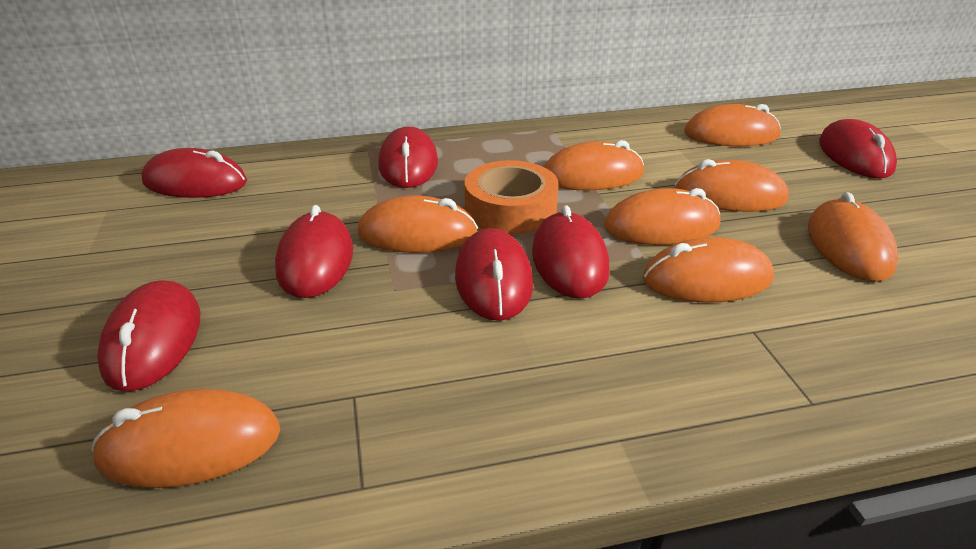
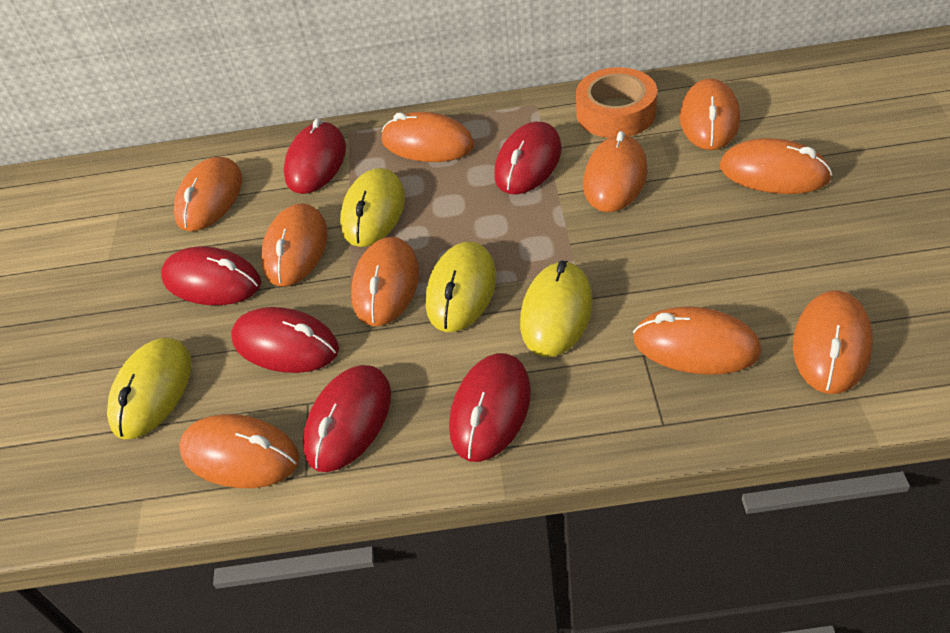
orange mouse: [91,389,280,488] [358,195,478,253] [543,140,644,190] [604,188,720,245] [643,237,774,303] [675,159,789,212] [684,104,781,146] [808,192,898,282] = 8 -> [174,157,242,231] [179,414,300,488] [261,203,328,287] [351,237,419,326] [382,112,474,162] [583,131,647,212] [633,307,762,375] [680,78,740,150] [720,138,832,194] [793,290,873,394] = 10
red mouse: [97,280,200,391] [141,148,247,198] [275,205,353,298] [378,127,438,188] [455,228,533,321] [532,205,609,299] [819,119,897,178] = 7 -> [161,246,261,305] [231,307,339,373] [284,118,346,194] [303,365,391,472] [449,353,531,462] [494,122,562,194] = 6
yellow mouse: none = 0 -> [107,338,191,439] [340,168,405,247] [426,241,496,332] [520,261,593,357] = 4

